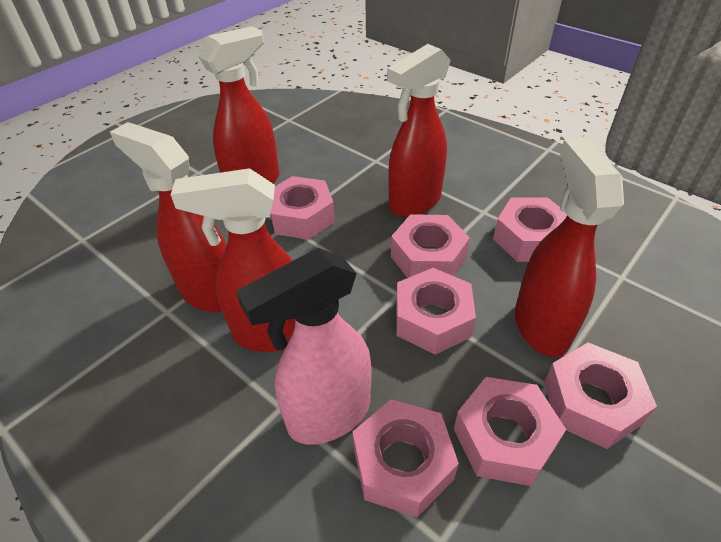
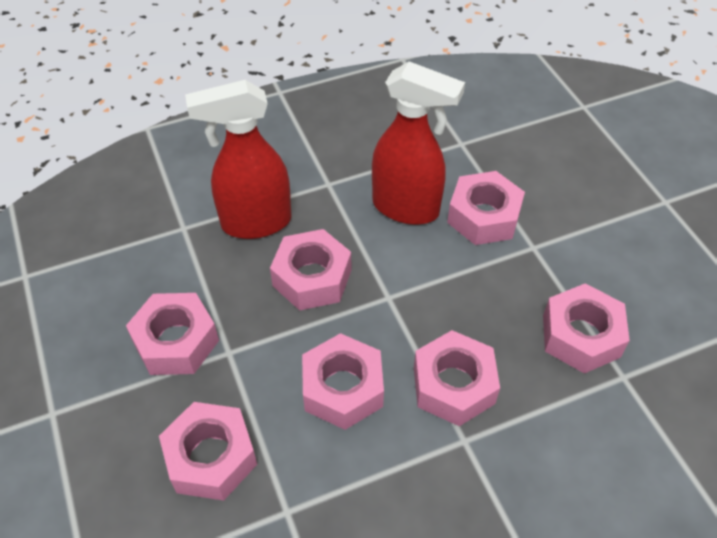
pink spray bottle: [236,248,371,445] = 1 -> none = 0
red spray bottle: [110,122,227,312] [171,168,295,352] [198,26,279,184] [387,44,451,217] [515,138,624,357] = 5 -> [185,80,291,239] [372,61,465,225] = 2

